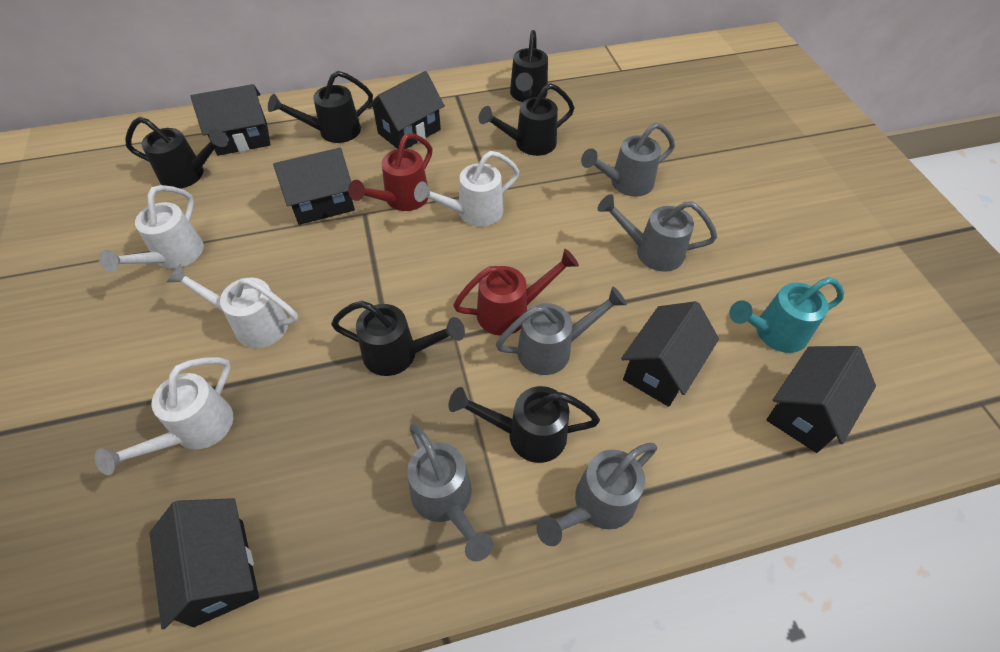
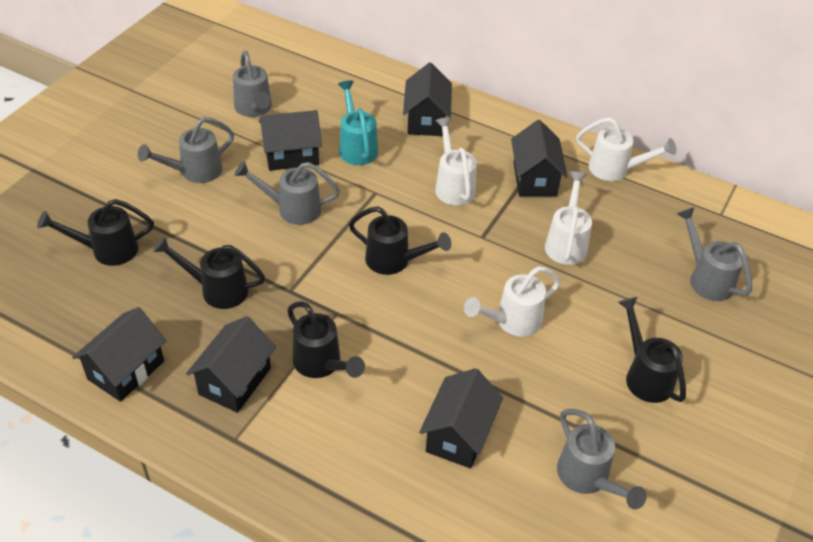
black watering can: [125,117,228,189] [268,71,373,143] [331,301,465,376] [448,386,600,463] [479,83,575,156] [510,30,548,102] = 6 -> [37,199,154,266] [153,236,265,309] [287,301,365,378] [349,206,451,275] [618,297,686,403] = 5
red watering can: [348,133,432,211] [453,249,579,336] = 2 -> none = 0

